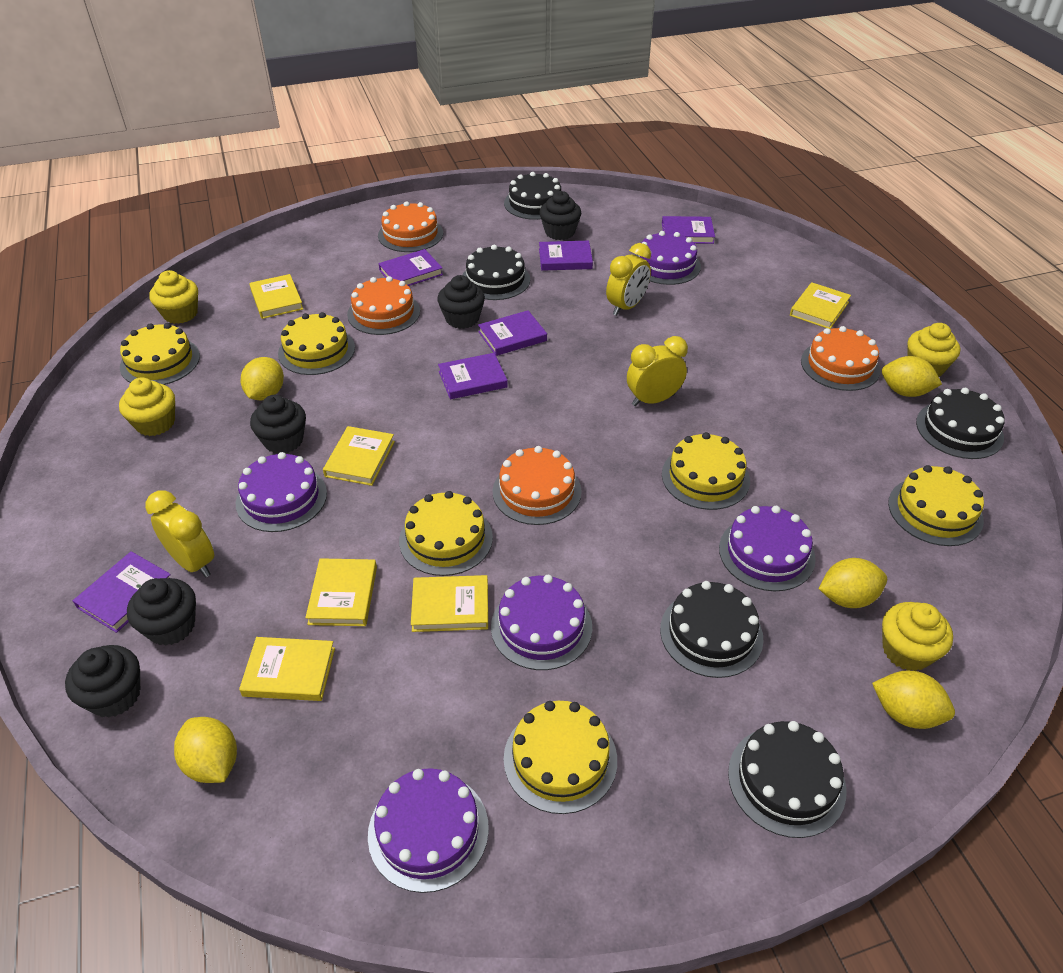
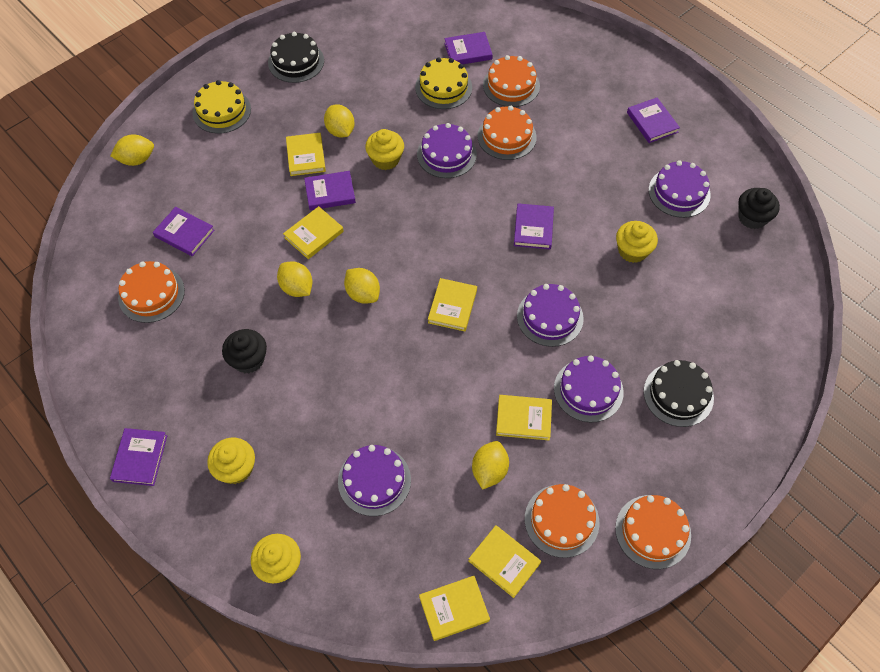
black cake: [462,245,530,300] [504,172,561,220] [660,581,764,678] [728,721,846,838] [916,388,1005,459] = 5 -> [268,32,324,83] [644,360,714,427] = 2
black cupcake: [65,645,140,718] [127,578,196,646] [250,395,306,454] [437,275,485,329] [540,191,581,240] = 5 -> [222,329,267,373] [738,188,780,229] = 2
orange cake: [347,276,420,335] [378,201,443,252] [492,446,582,525] [801,326,881,391] = 4 -> [118,261,185,323] [477,106,537,160] [483,55,540,107] [525,484,599,558] [615,495,691,569] = 5
yellow cake: [120,323,200,385] [278,312,355,375] [399,491,493,576] [504,701,617,814] [662,432,750,510] [888,465,984,546] = 6 -> [193,80,251,134] [415,57,472,109] = 2
yellow clock: [145,490,214,577] [606,243,651,316] [627,336,688,406] = 3 -> none = 0

